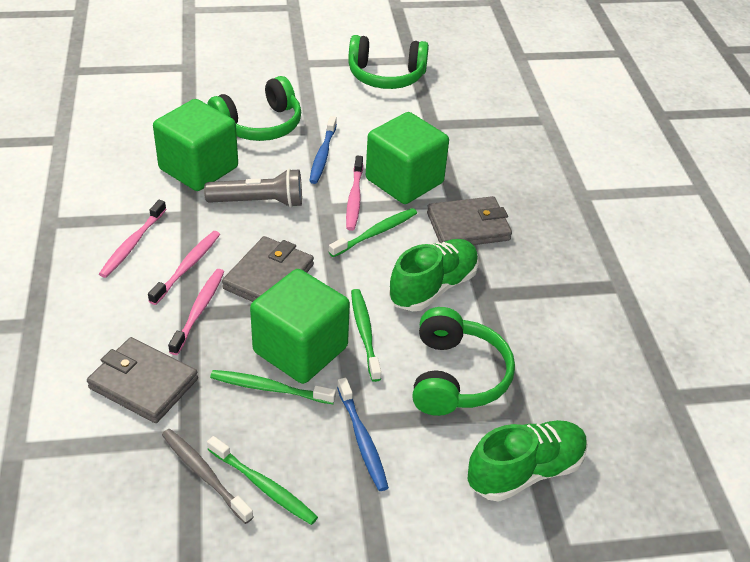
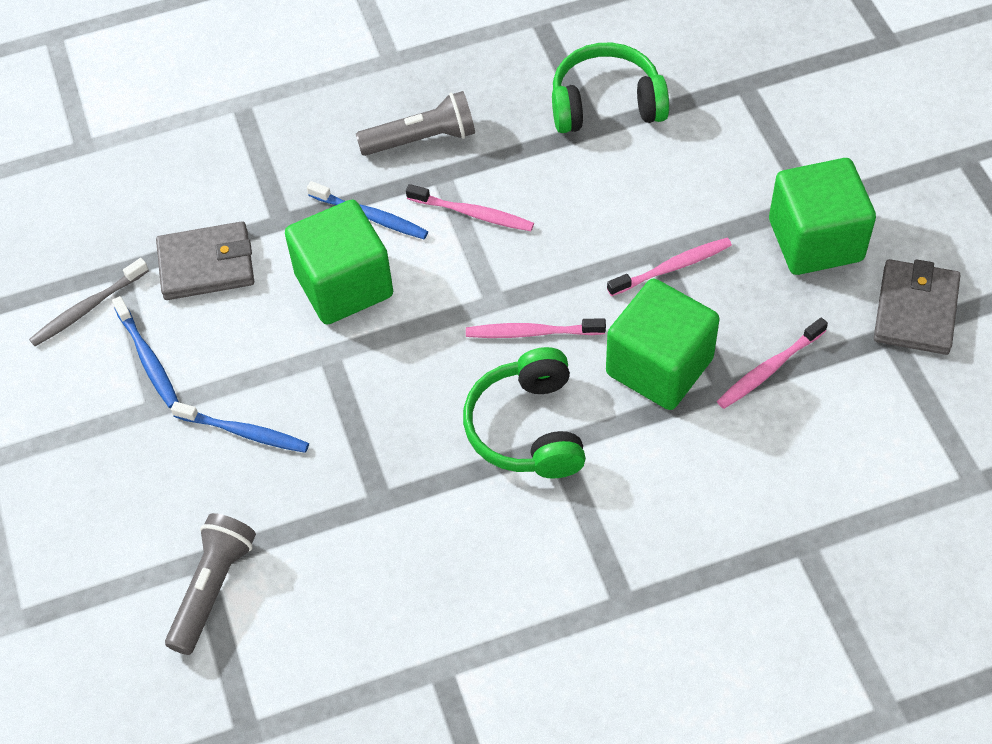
blue toothbrush: [309,116,337,184] [337,378,389,491] = 2 -> [112,296,179,408] [171,402,309,453] [307,181,428,239] = 3
green headphones: [207,76,301,141] [348,35,429,89] [412,307,515,416] = 3 -> [463,347,586,479] [552,43,669,133] = 2
green shoe: [389,239,479,311] [468,420,588,502] = 2 -> none = 0
green toothbrush: [207,436,318,525] [210,370,336,404] [329,208,417,257] [351,289,381,382] = 4 -> none = 0
grey flashlight: [204,169,302,208] = 1 -> [165,513,256,655] [356,91,475,156] = 2
grey wallet: [87,337,198,423] [222,236,314,302] [427,196,512,245] = 3 -> [156,221,254,300] [874,259,960,355] = 2

